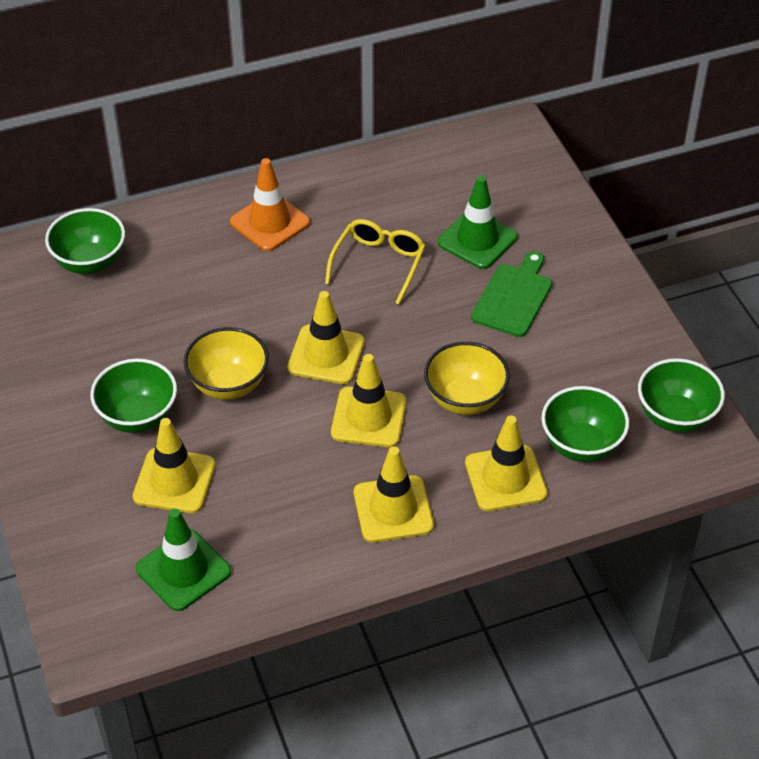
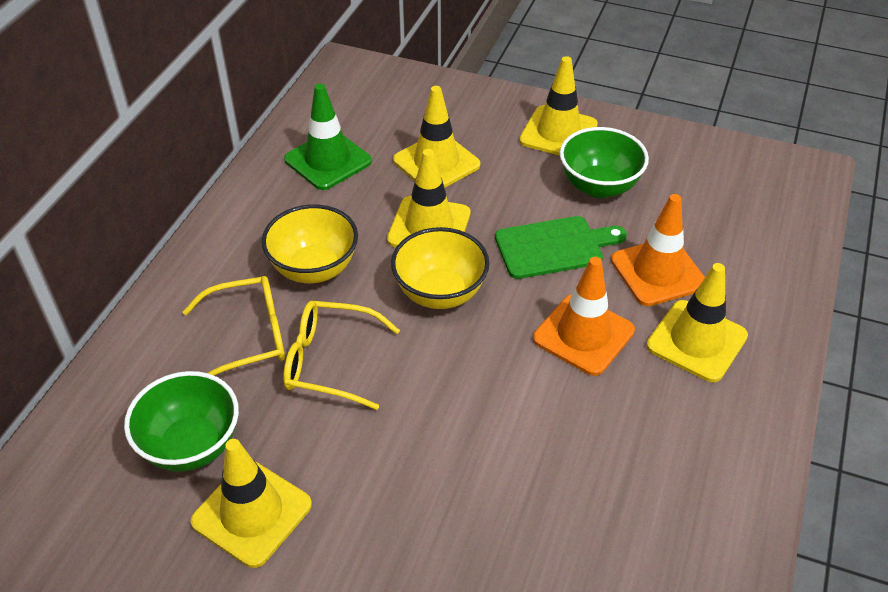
green bowl: [45,208,125,274] [90,359,177,433] [541,386,629,462] [638,358,725,433] = 4 -> [124,371,239,472] [560,127,649,198] = 2
green traffic cone: [136,508,231,611] [438,175,518,269] = 2 -> [284,84,372,190] = 1
orange traffic cone: [230,158,310,251] = 1 -> [533,257,635,376] [611,194,705,306] = 2
yellow glasses: [325,219,425,304] = 1 -> [182,276,285,376] [283,301,400,410] = 2

